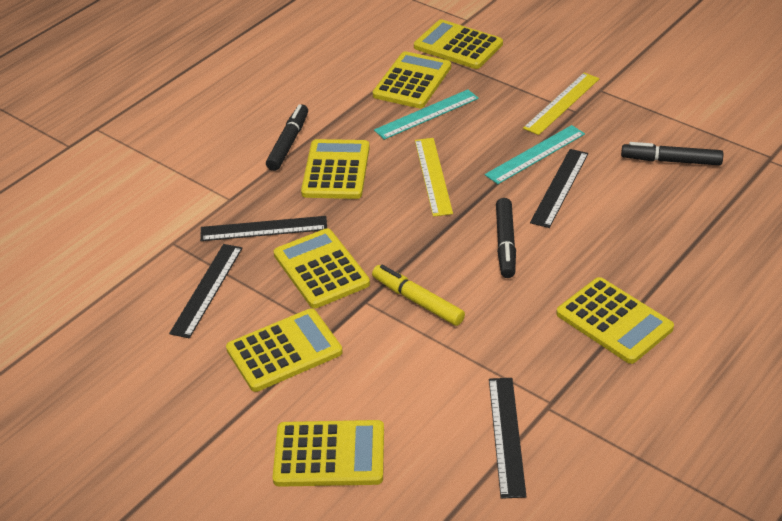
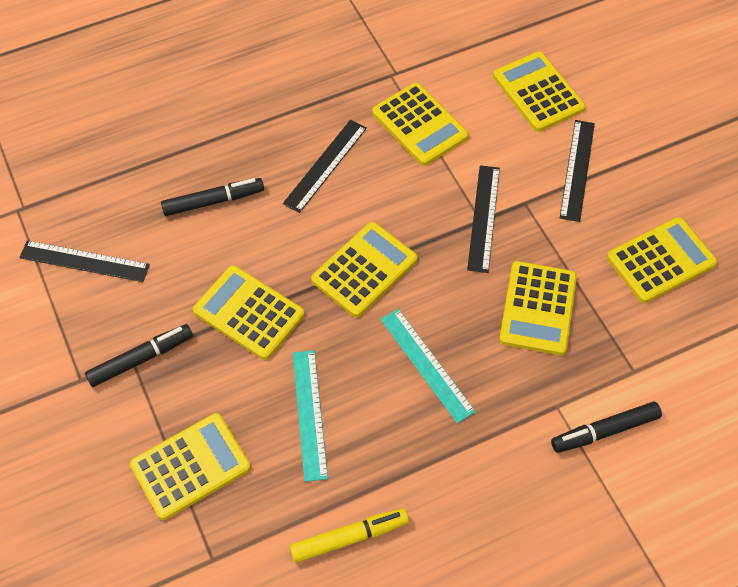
yellow ruler: [415,138,453,217] [523,73,600,135] = 2 -> none = 0

